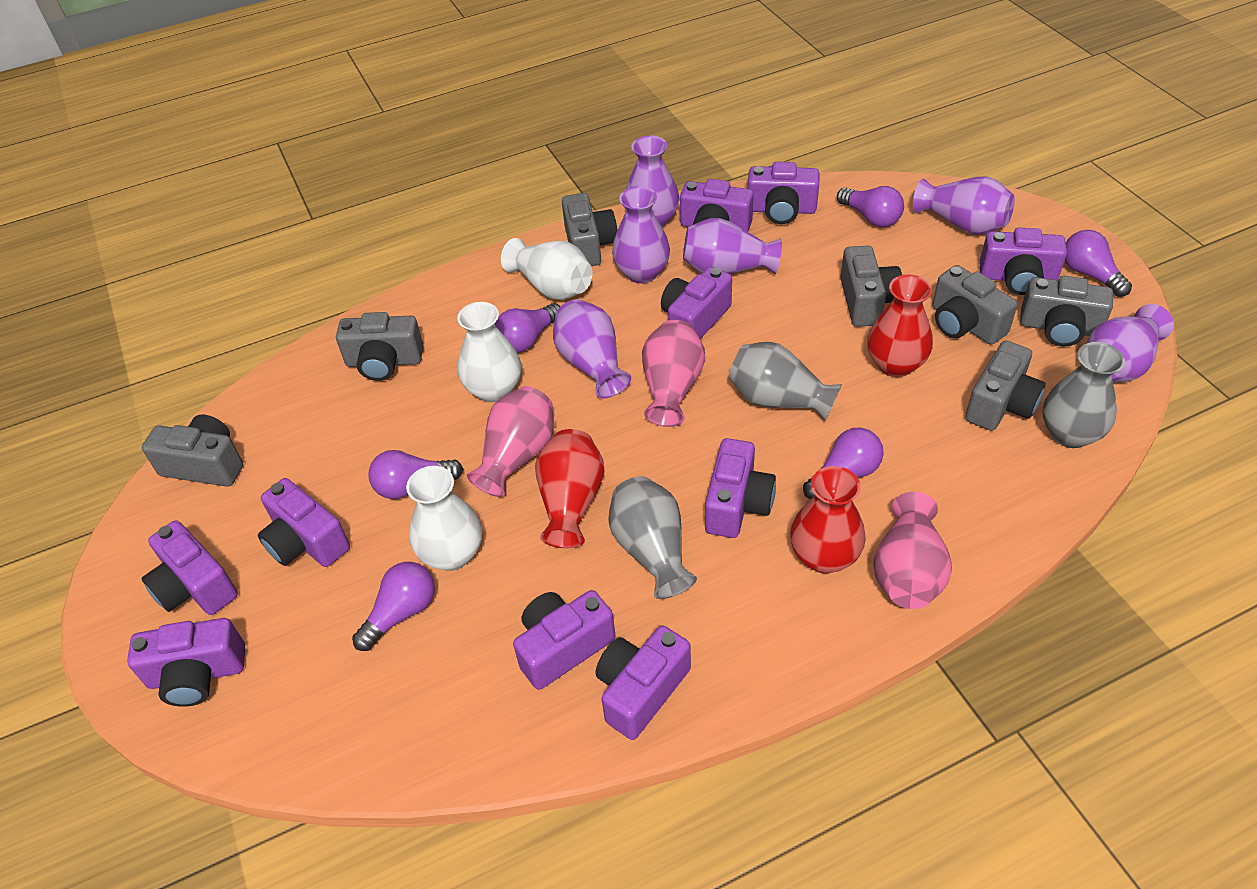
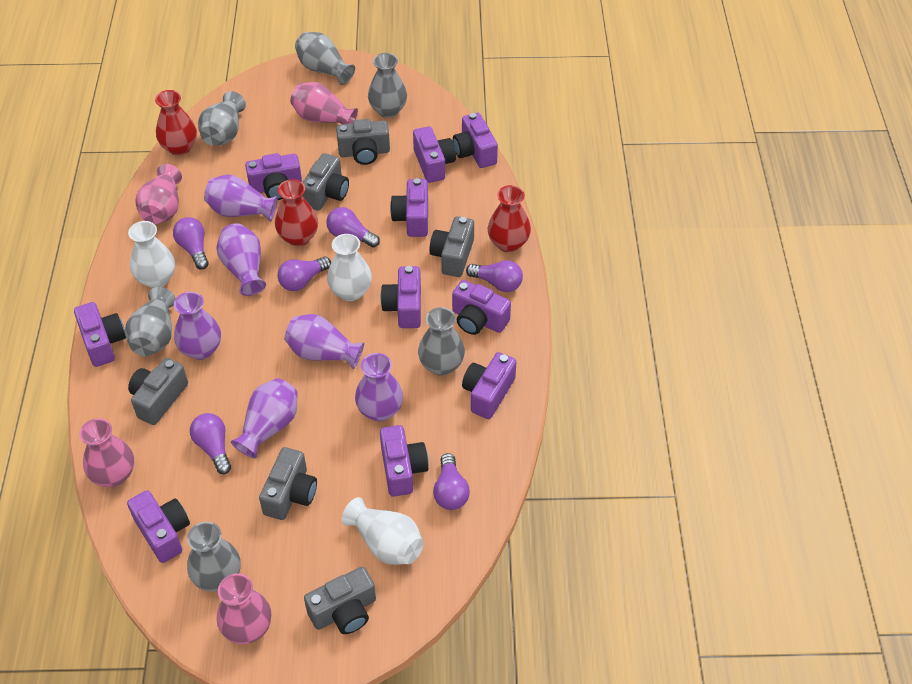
grey camera: [142,414,243,487] [336,312,423,381] [562,193,617,266] [840,245,902,327] [932,265,1018,345] [965,341,1046,431] [1020,276,1113,346] = 7 -> [128,358,188,425] [259,447,317,520] [302,153,349,211] [304,567,376,634] [336,119,390,165] [429,216,474,277] = 6
grey vase: [609,476,697,599] [729,342,842,421] [1043,342,1125,448] = 3 -> [125,287,176,356] [187,522,241,592] [198,91,246,146] [295,32,355,85] [368,53,407,118] [418,307,465,376] = 6
pink vase: [467,386,554,497] [642,320,705,427] [873,492,952,609] = 3 -> [79,418,134,487] [135,164,182,224] [217,573,272,644] [290,82,358,124] = 4

